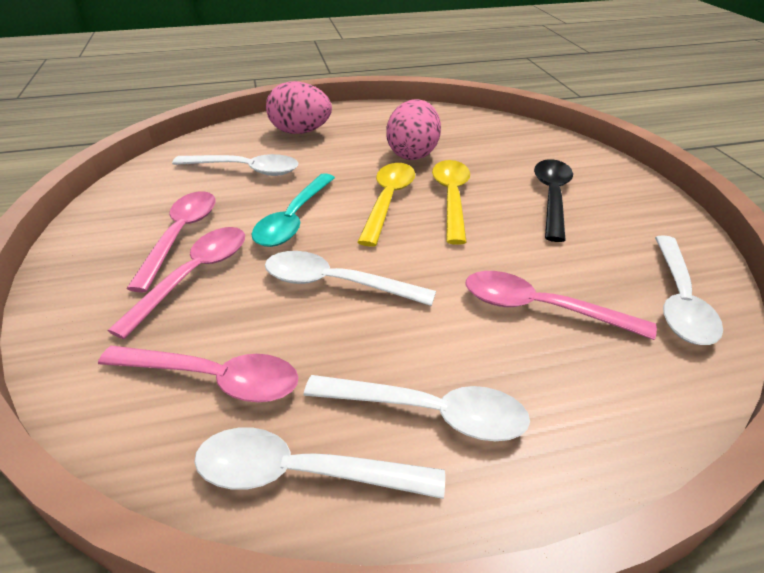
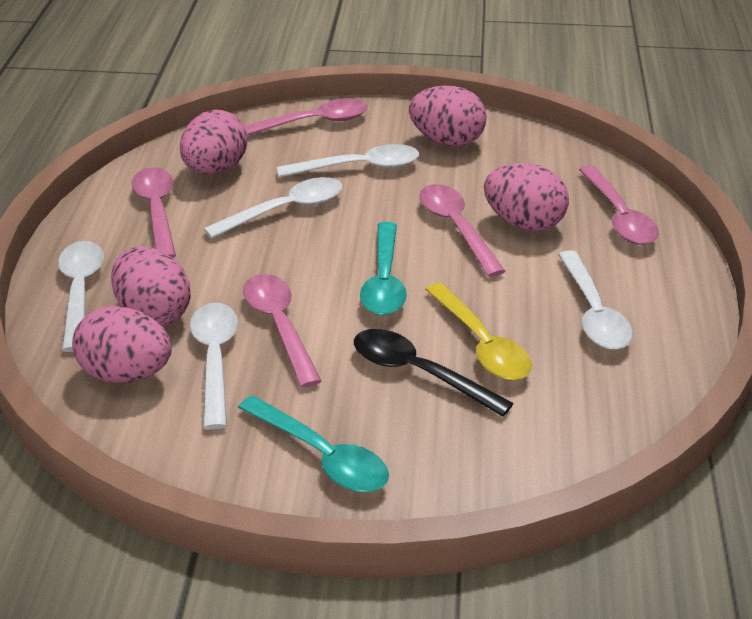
pink egg: [266,81,332,134] [386,99,441,160] = 2 -> [72,306,172,383] [111,247,191,326] [180,110,247,175] [409,85,487,146] [484,163,569,231] = 5
pink spoon: [98,346,299,403] [107,227,245,339] [126,191,216,293] [466,271,657,340] = 4 -> [132,167,176,258] [243,274,321,388] [244,98,368,136] [419,184,505,277] [579,165,659,245] = 5
turquoise spoon: [251,173,335,247] = 1 -> [238,395,389,492] [360,222,407,316] = 2
yellow spoon: [357,163,415,247] [432,160,470,245] = 2 -> [425,283,532,380] = 1

